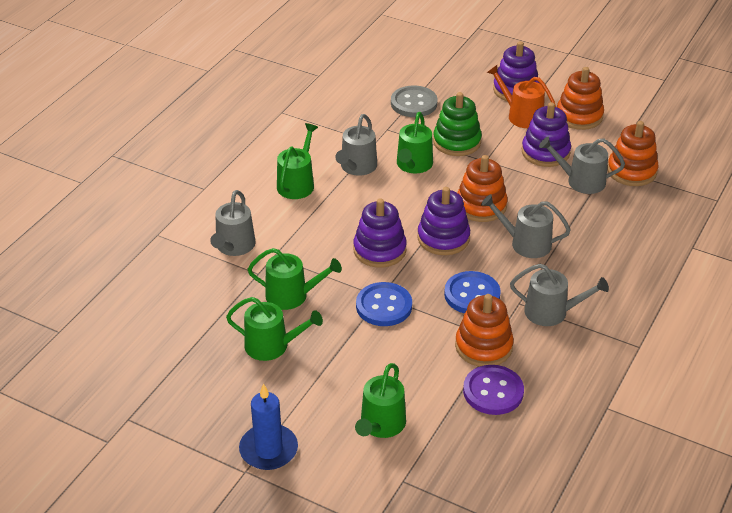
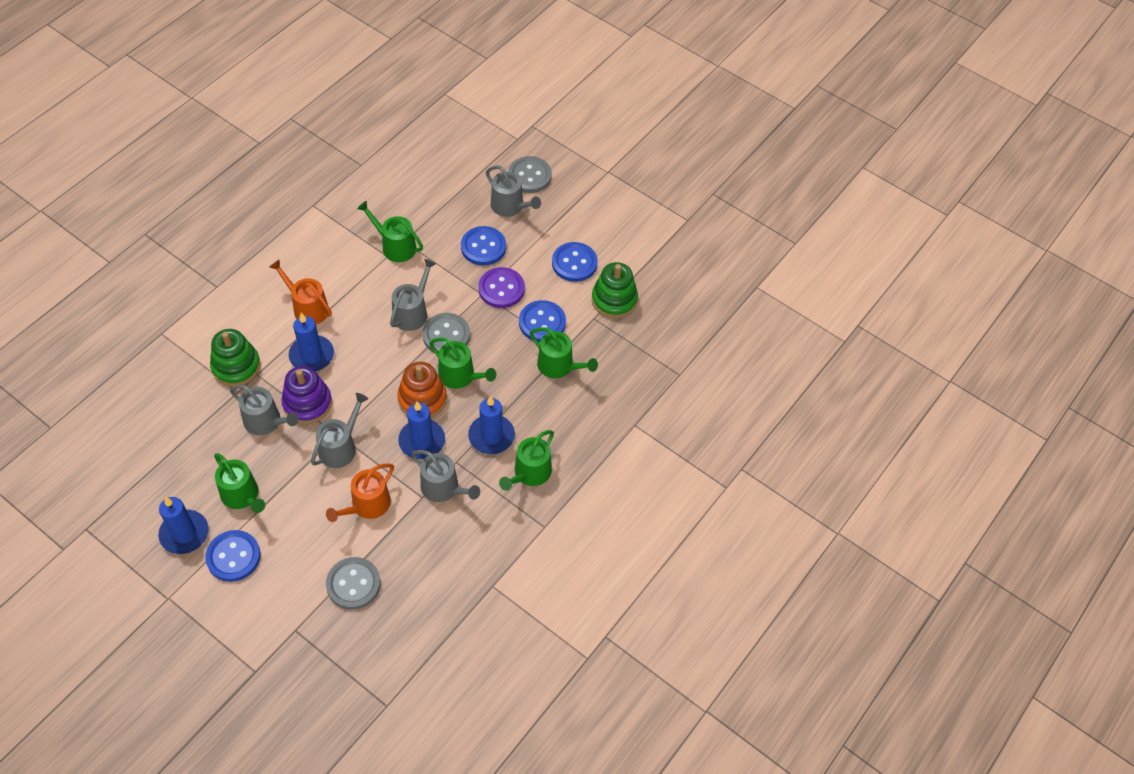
blue button: [356,282,412,326] [444,271,501,313] = 2 -> [205,530,261,582] [461,226,506,265] [519,300,566,342] [552,242,598,282] = 4
blue candle: [239,384,298,470] = 1 -> [158,497,209,554] [289,313,334,371] [398,401,445,459] [468,396,515,454] = 4
green stacking toy: [433,92,482,156] = 1 -> [210,329,261,387] [592,262,638,318] = 2
grey button: [391,85,438,117] = 1 -> [326,557,380,610] [422,313,470,352] [508,156,552,193] = 3
orange stacking toy: [455,294,514,367] [457,155,508,222] [557,67,604,130] [607,121,658,186] = 4 -> [397,362,447,418] = 1
orange watering can: [487,65,556,128] = 1 -> [269,259,332,324] [326,464,394,522] = 2
purple stacking toy: [353,198,407,268] [417,187,470,255] [493,41,540,101] [522,102,571,167] = 4 -> [282,366,332,424] = 1

